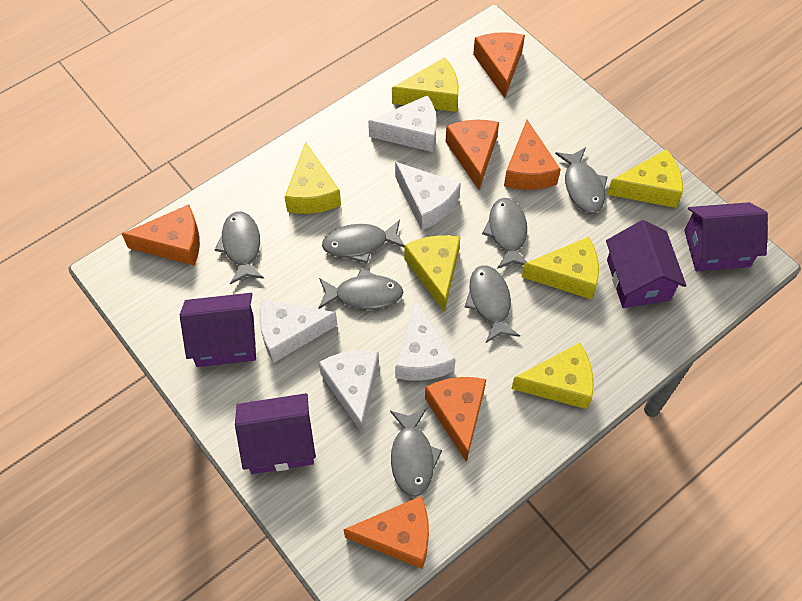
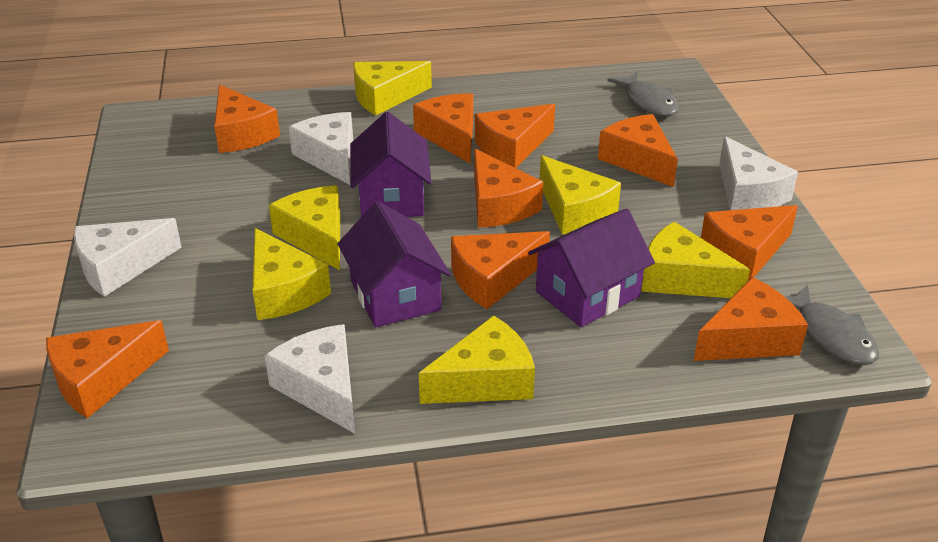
grey fish: [215,211,264,284] [318,268,403,310] [322,220,404,263] [390,408,442,497] [465,265,520,343] [482,198,527,269] [555,147,608,213] = 7 -> [608,72,679,117] [785,284,879,365] = 2
orange cheese: [122,205,200,266] [343,496,429,569] [425,377,486,462] [445,120,499,190] [473,32,525,98] [504,120,561,190] = 6 -> [46,320,169,418] [214,85,280,153] [413,93,473,163] [451,231,550,309] [474,149,543,228] [475,104,555,168] [598,114,678,187] [694,277,808,361] [701,205,798,281] = 9
purple house: [180,293,256,367] [235,393,316,474] [606,220,687,308] [684,202,768,271] = 4 -> [338,201,451,328] [350,112,431,217] [528,208,655,327] = 3
white cheese: [259,299,337,363] [319,350,379,434] [368,95,437,152] [395,162,461,230] [395,301,456,381] = 5 -> [74,218,182,297] [264,324,355,434] [289,112,353,185] [719,136,798,210] = 4

